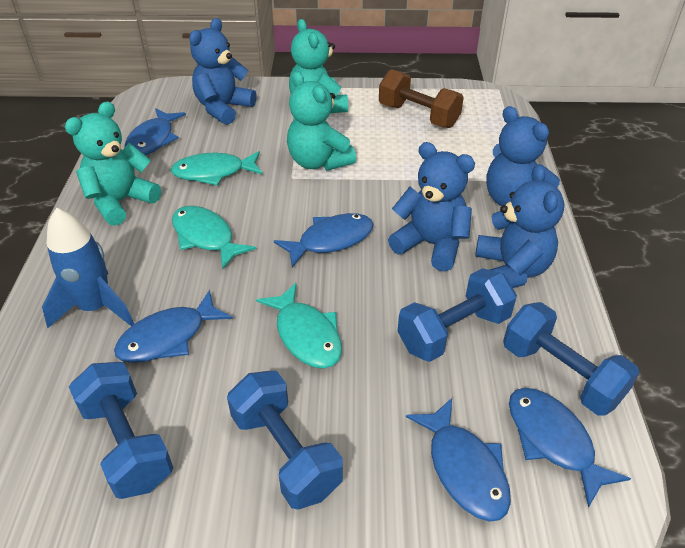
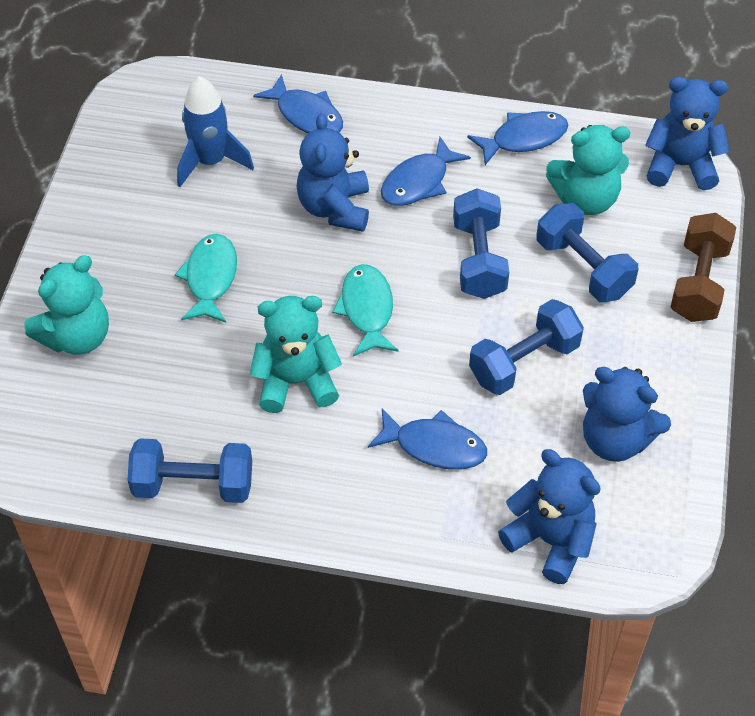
blue fish: [114,290,233,363] [125,108,186,155] [274,213,374,268] [406,398,511,522] [509,388,631,508] = 5 -> [253,74,343,133] [368,408,487,470] [381,137,471,206] [467,111,569,165] = 4
turquoise fish: [171,151,263,186] [172,206,256,270] [256,283,342,368] = 3 -> [175,234,237,323] [332,264,399,356] = 2

